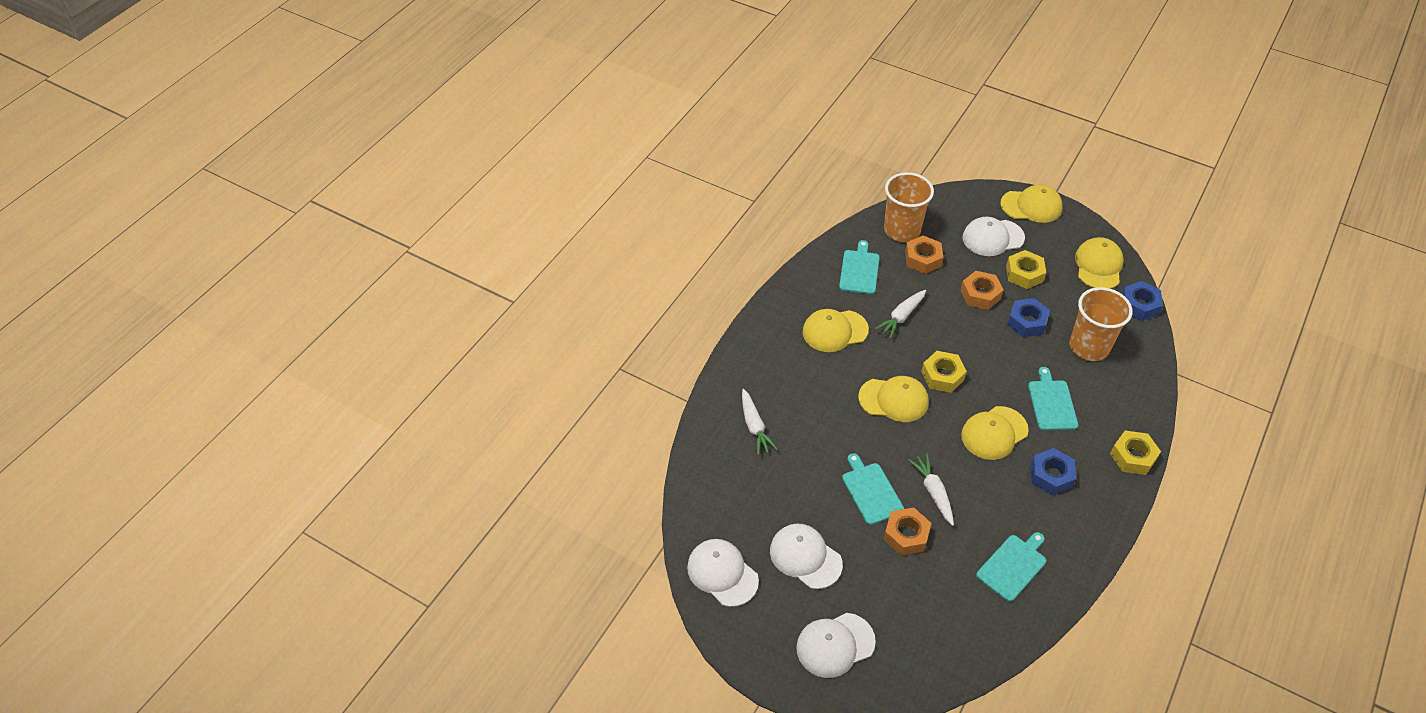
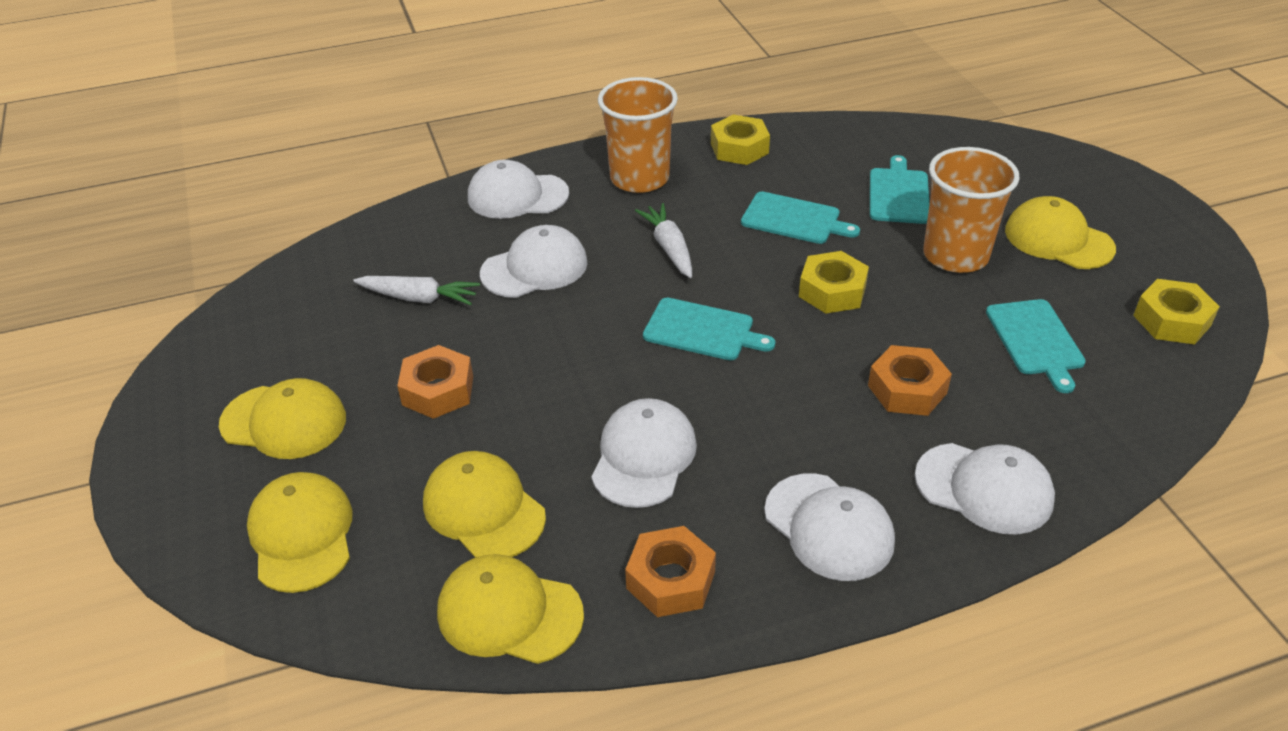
blue nut: [1007,298,1050,337] [1031,448,1076,495] [1122,281,1163,321] = 3 -> none = 0
white cap: [687,539,759,607] [770,524,843,589] [796,613,876,678] [962,217,1025,256] = 4 -> [468,160,569,219] [480,225,588,298] [591,398,697,508] [764,473,895,581] [915,443,1055,534] = 5
white carrot: [742,389,778,455] [875,290,926,339] [908,454,954,526] = 3 -> [353,276,480,305] [635,203,692,278] = 2

